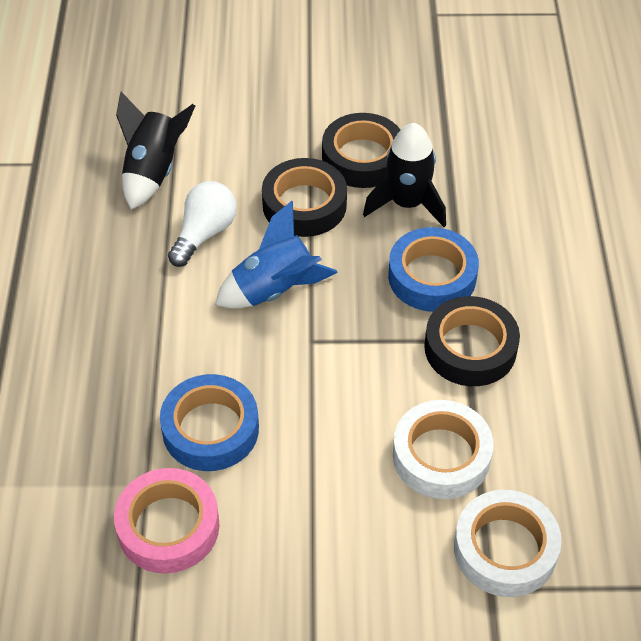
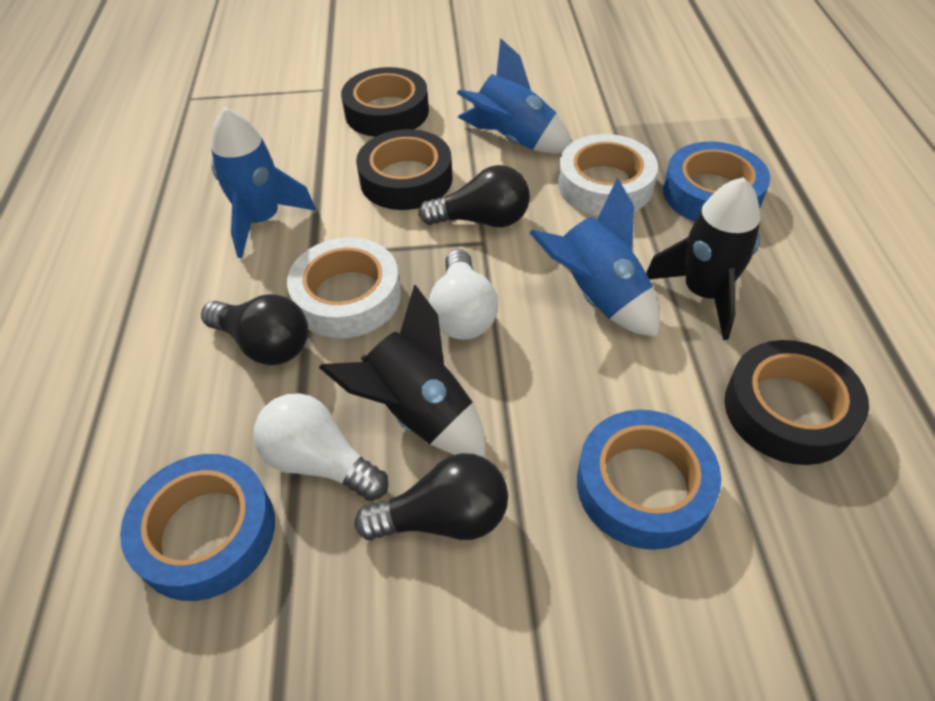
black light bulb: none = 0 -> [201,294,308,365] [355,453,508,540] [419,165,530,227] = 3
blue rocket: [215,201,338,309] = 1 -> [211,107,316,258] [457,38,571,154] [530,177,660,337] = 3
blue tape: [160,374,259,471] [388,227,479,312] = 2 -> [120,454,275,601] [577,410,721,550] [663,141,770,222] = 3
pink tape: [114,468,220,574] = 1 -> none = 0
white light bulb: [168,181,237,267] = 1 -> [254,393,388,501] [429,249,498,340] = 2

